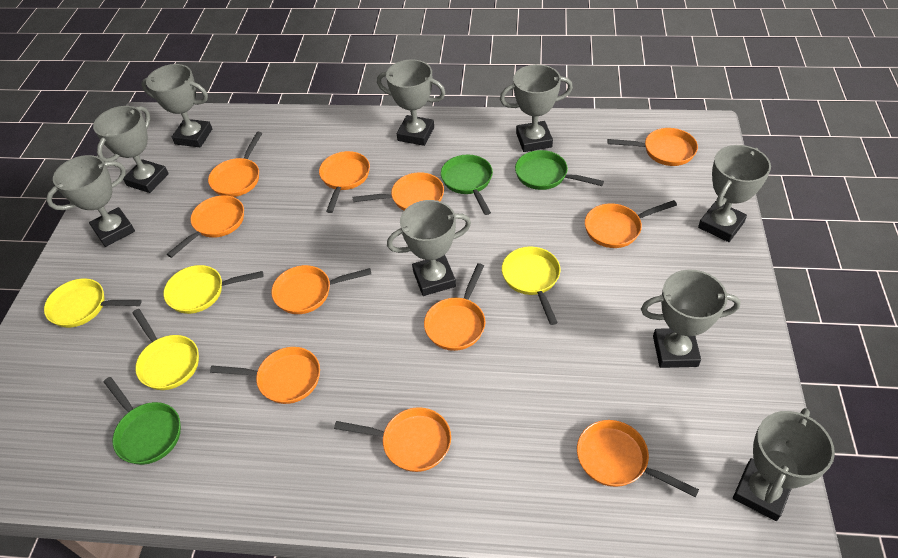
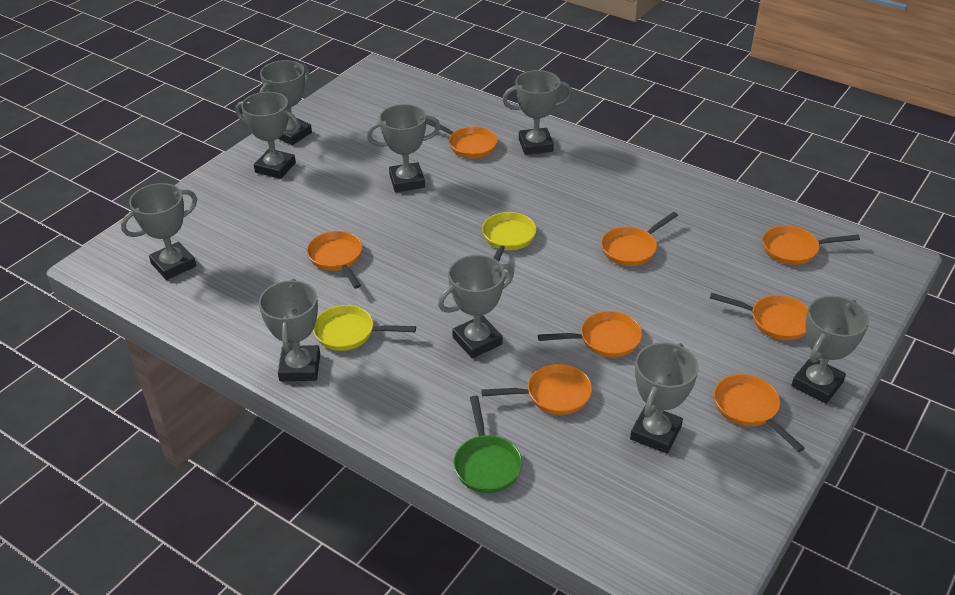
green pan: [104,377,181,465] [441,155,493,215] [515,150,604,190] = 3 -> [453,396,522,493] = 1
orange pan: [167,195,244,258] [208,132,262,197] [210,347,320,404] [271,265,371,314] [319,151,370,213] [334,407,451,472] [353,172,444,211] [424,263,485,351] [577,420,699,498] [585,200,677,248] [607,128,698,166] = 11 -> [307,231,362,288] [426,120,498,159] [481,364,592,415] [538,311,642,358] [601,212,678,266] [710,293,808,340] [714,374,805,452] [763,225,860,265] = 8
yellow pan: [44,278,142,328] [132,309,199,390] [164,265,263,314] [502,247,561,325] = 4 -> [313,305,416,351] [482,212,536,262] = 2

